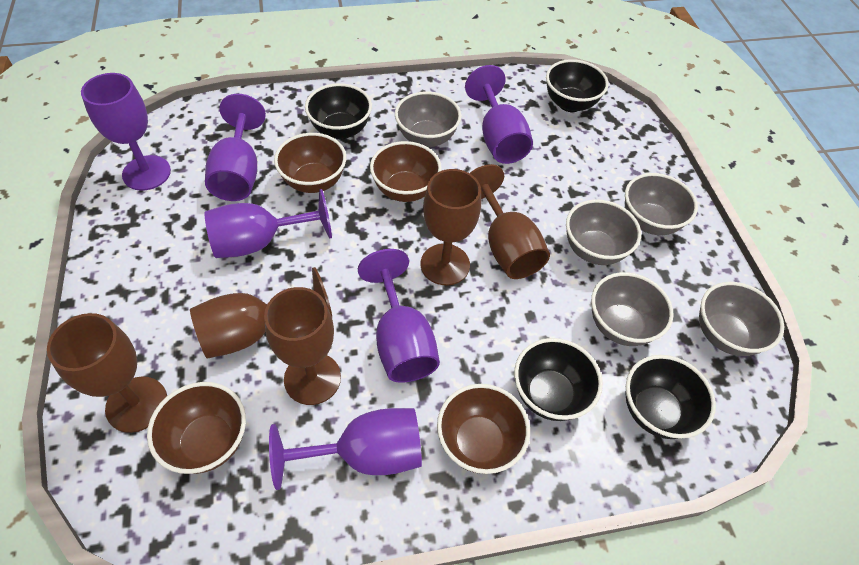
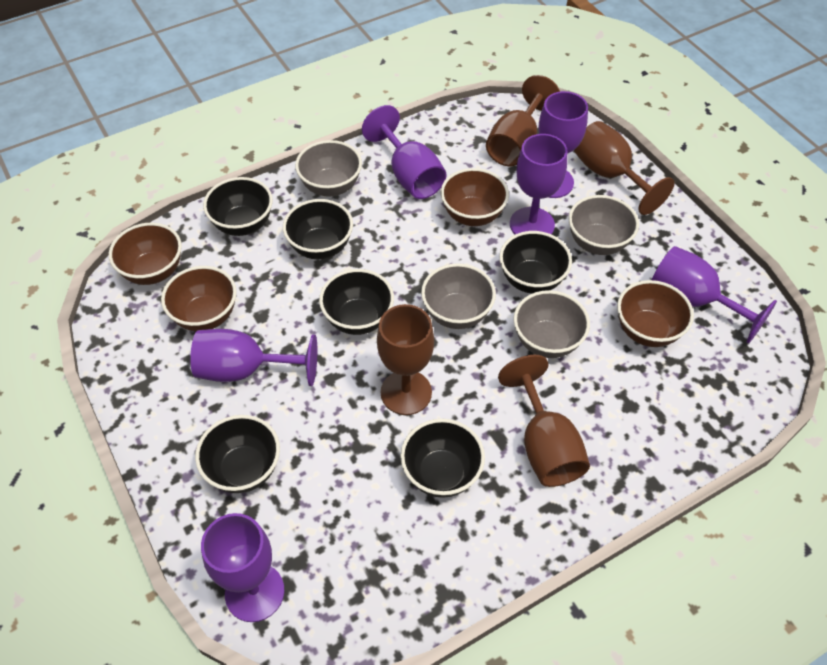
black bowl: [305,83,372,139] [514,338,603,421] [546,59,609,112] [626,355,716,439] = 4 -> [195,415,280,493] [203,177,273,236] [283,199,353,259] [319,269,394,335] [400,419,485,498] [499,231,572,293] = 6
brown goblet: [47,313,167,433] [190,267,332,359] [264,287,341,405] [421,169,481,285] [470,164,550,279] = 5 -> [377,304,434,415] [486,75,560,166] [498,355,590,487] [574,121,674,215] = 4
grey bowl: [395,91,461,148] [566,199,641,265] [591,272,674,346] [625,173,698,235] [699,282,784,356] = 5 -> [295,140,362,197] [421,263,496,329] [513,290,590,358] [568,195,639,255] = 4

